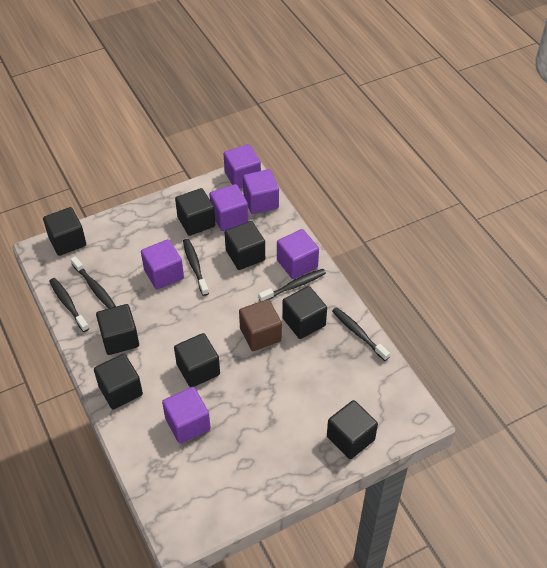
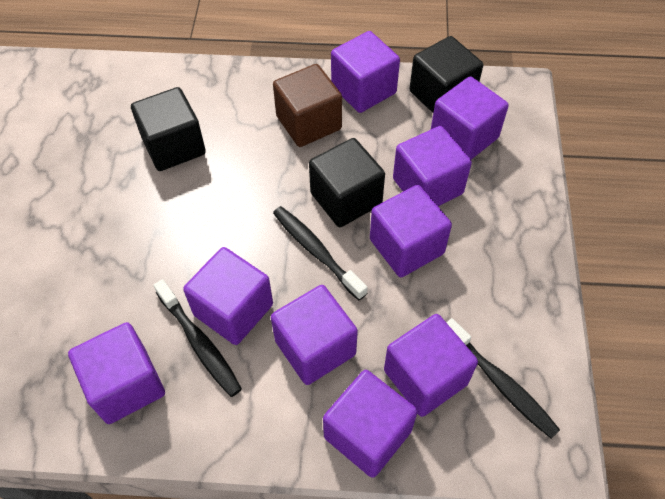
black cube: [43,207,86,256] [94,354,143,410] [96,304,139,355] [174,333,220,387] [175,188,215,236] [225,221,265,270] [282,286,327,339] [327,400,378,459] = 8 -> [131,87,206,171] [309,138,385,227] [409,36,483,113] = 3
black toothbrush: [49,278,89,332] [71,256,116,308] [183,239,209,296] [258,269,326,302] [332,307,390,361] = 5 -> [153,279,242,397] [273,206,368,300] [446,318,560,439] = 3
purple cube: [141,239,184,289] [162,387,211,444] [209,184,248,231] [224,144,261,189] [243,169,279,214] [277,229,319,279] = 6 -> [68,322,165,424] [183,247,273,345] [271,285,358,385] [323,370,418,478] [331,31,400,113] [370,185,452,277] [384,314,478,417] [393,126,472,206] [431,76,509,159] = 9

